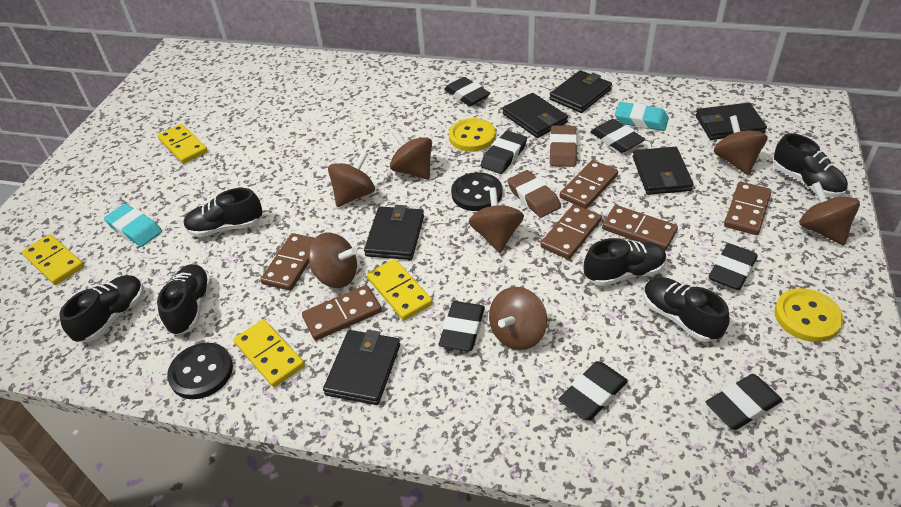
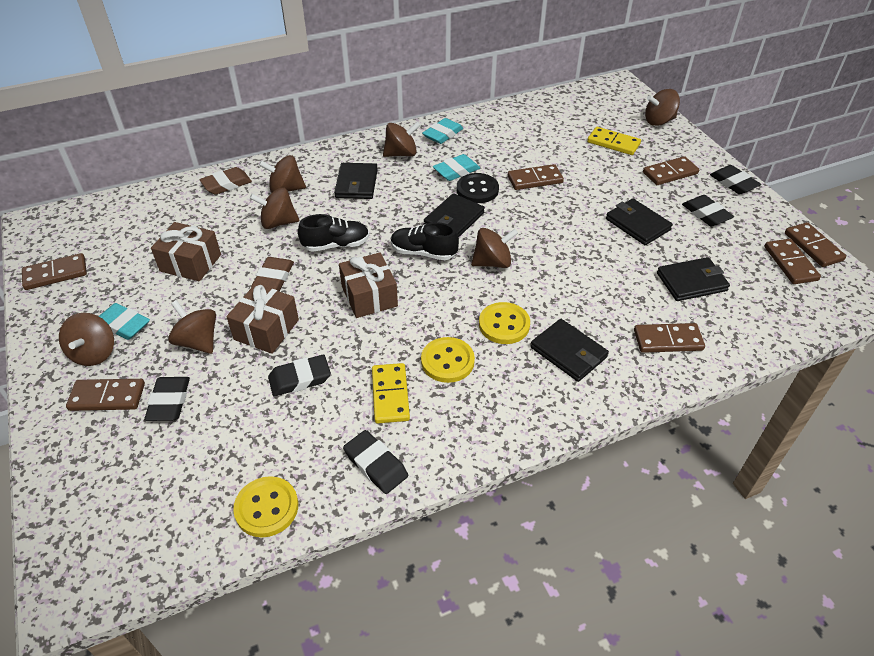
black button: [167,343,233,399] [451,172,502,211] = 2 -> [457,173,499,203] = 1
black eraser: [439,301,485,351] [444,77,490,106] [481,131,527,174] [558,361,628,420] [590,119,645,153] [706,374,783,430] [709,243,758,290] = 7 -> [144,377,190,421] [268,355,331,396] [343,430,408,494] [682,195,734,227] [710,165,761,194] = 5
black shoe: [59,275,144,342] [157,264,211,336] [184,188,263,237] [584,238,667,286] [643,277,730,342] [774,133,848,197] = 6 -> [298,214,369,252] [391,222,459,260] = 2
black wallet: [323,330,400,405] [364,205,424,260] [502,93,568,138] [549,70,612,113] [633,147,694,195] [695,103,767,140] = 6 -> [334,163,378,199] [424,193,485,238] [531,319,609,382] [606,198,673,245] [657,257,730,301] = 5
brown domino: [260,233,315,291] [302,285,382,340] [540,204,602,260] [560,160,618,209] [602,205,678,251] [724,182,772,235] = 6 -> [22,253,87,290] [66,379,145,411] [508,164,564,190] [634,323,705,353] [643,156,699,185] [765,239,821,284] [785,222,846,267] = 7
brown gift: none = 0 -> [151,222,221,281] [226,284,299,354] [339,252,398,318] = 3
turquoise eraser: [104,204,162,247] [615,102,669,131] = 2 -> [99,303,150,340] [422,118,463,144] [433,154,480,181] = 3
yellow button: [449,118,496,151] [774,288,844,342] = 2 -> [233,476,298,537] [421,337,475,383] [479,302,530,344] = 3
yellow domino: [22,234,84,285] [158,124,208,164] [233,319,305,387] [367,259,433,320] = 4 -> [372,363,410,424] [587,127,641,155] = 2

